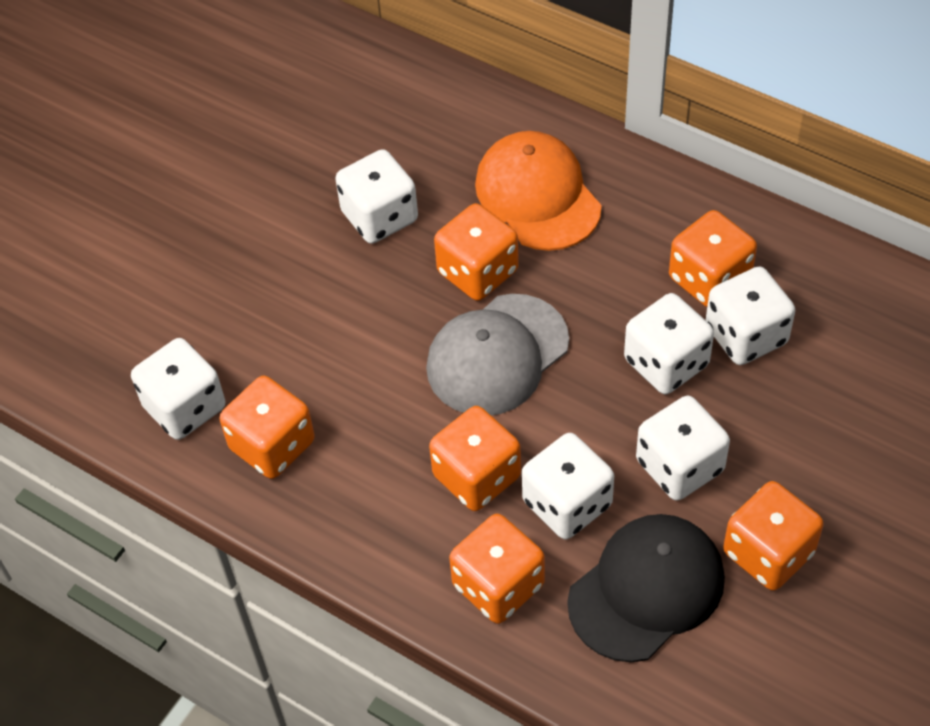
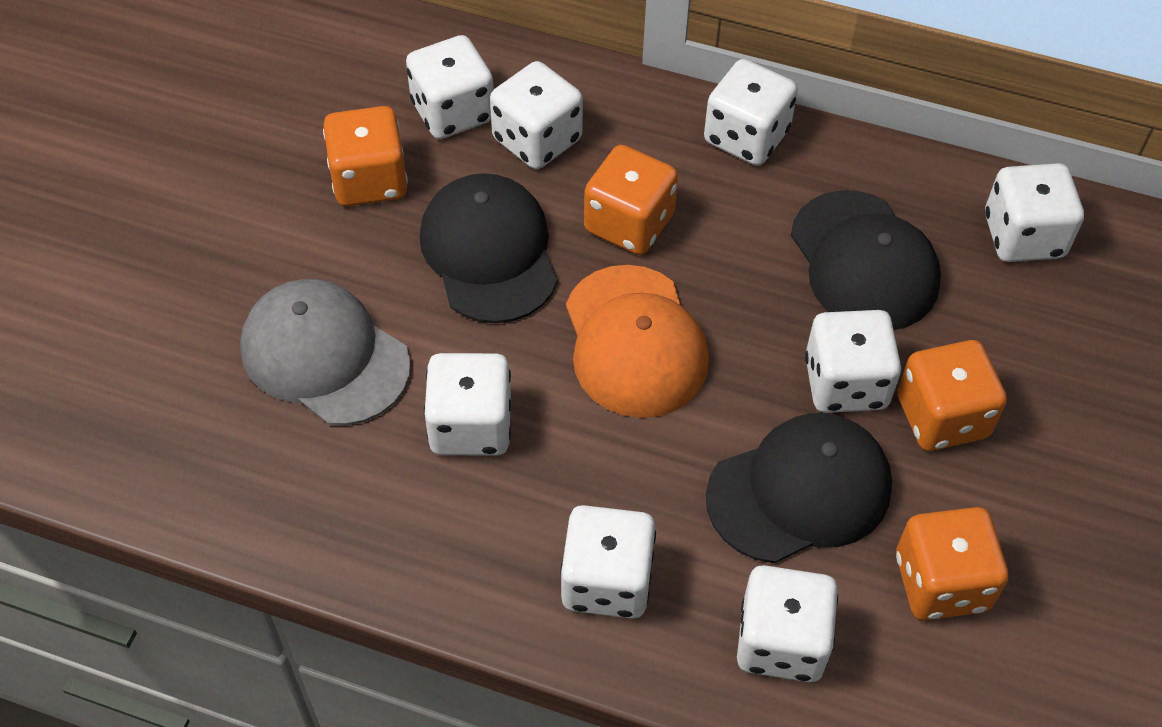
black cap: [567,514,725,662] = 1 -> [420,173,558,323] [706,413,892,563] [791,190,941,330] = 3
orange dice: [220,376,315,479] [429,406,521,511] [434,203,519,301] [449,514,545,624] [669,210,757,307] [723,481,824,591] = 6 -> [323,106,408,206] [584,145,678,255] [896,507,1008,620] [897,340,1007,451] = 4
white dice: [131,338,225,440] [335,149,418,244] [522,433,614,539] [624,293,714,394] [636,396,730,501] [706,266,795,365] = 6 -> [406,35,494,139] [424,353,511,456] [490,61,583,169] [560,505,656,618] [704,59,798,166] [737,565,838,682] [805,310,901,413] [985,163,1084,262] = 8

